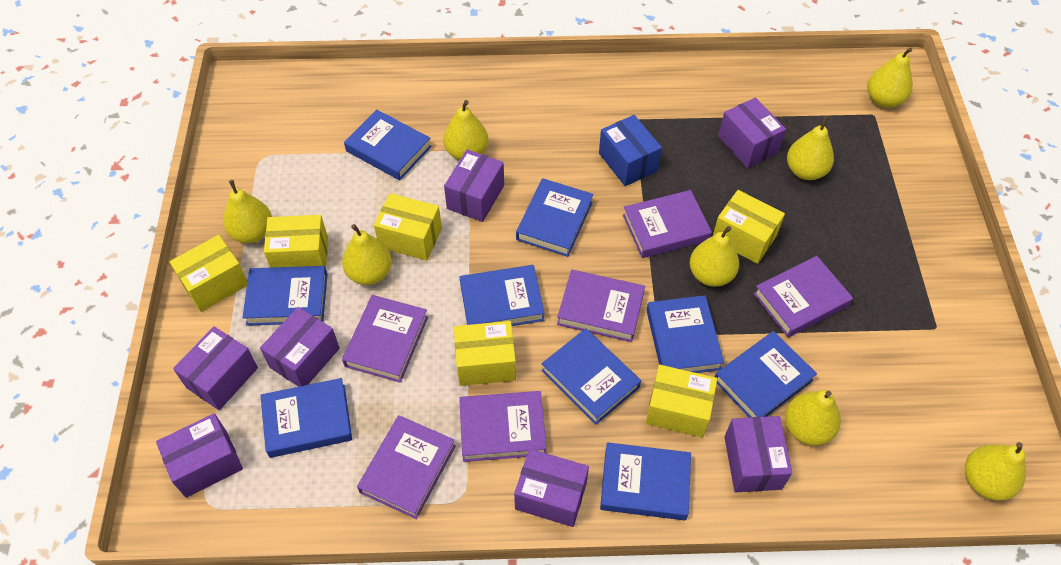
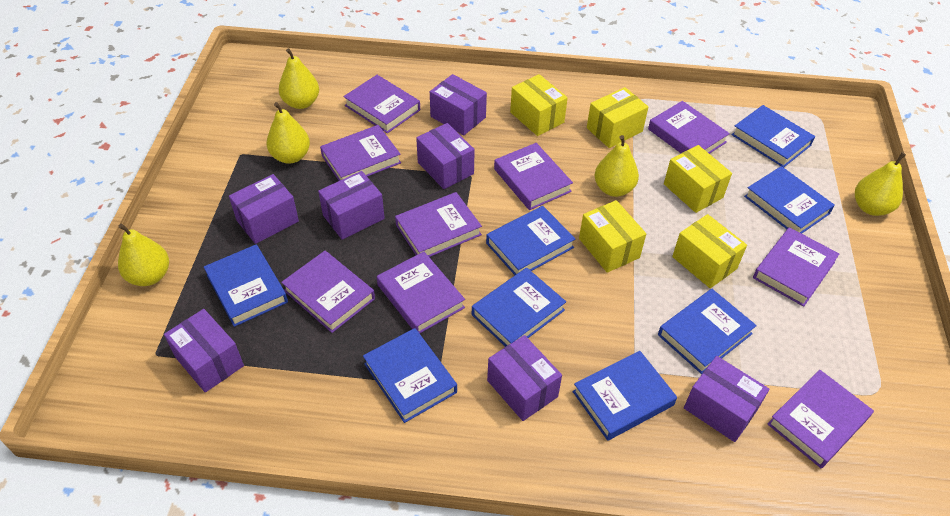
blue book: [242,266,327,326] [260,378,352,458] [344,110,432,180] [460,265,545,326] [516,178,593,257] [541,328,641,425] [600,442,691,520] [646,295,724,373] [715,331,817,418] = 9 -> [204,245,288,327] [363,328,457,423] [472,268,566,347] [486,206,575,275] [572,351,677,441] [658,289,757,374] [732,105,815,168] [744,166,834,234] = 8
blue box: [599,115,662,186] = 1 -> none = 0
purple book: [342,295,428,383] [357,415,456,519] [459,391,547,462] [557,270,645,342] [623,190,712,258] [753,256,853,337] = 6 -> [281,251,375,333] [320,125,401,181] [344,75,420,133] [377,251,465,333] [395,192,482,257] [494,143,573,210] [648,101,730,154] [753,227,839,307] [768,370,874,468] = 9
yellow box: [169,235,247,312] [264,215,328,268] [374,193,442,261] [454,321,516,386] [646,365,717,438] [713,190,785,264] = 6 -> [510,74,568,136] [579,200,646,273] [587,87,648,148] [664,145,732,213] [672,214,747,288] = 5
yellow pear: [223,180,272,243] [342,224,392,285] [443,100,488,160] [690,226,739,287] [785,390,841,445] [787,116,834,180] [867,47,913,108] [965,442,1026,501] = 8 -> [118,224,169,286] [267,102,310,164] [279,48,319,109] [595,135,639,197] [855,152,906,216] = 5

